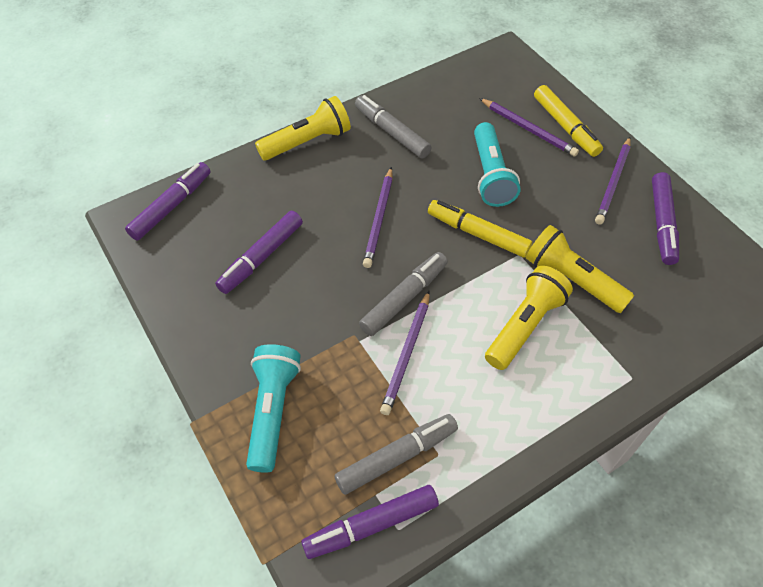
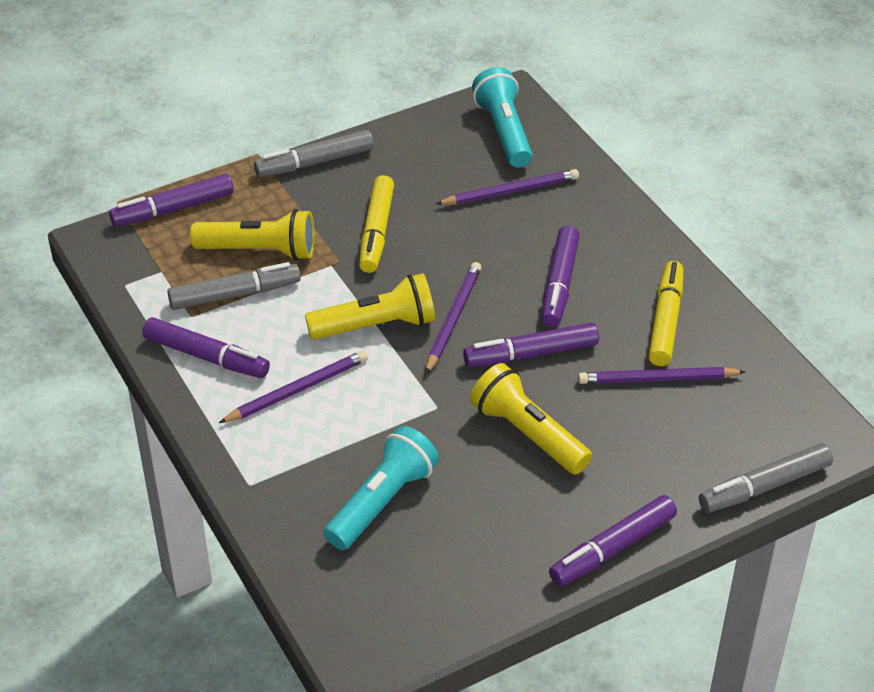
purple marker: [125,162,211,241] [215,211,303,294] [301,485,439,559] [652,172,679,265] = 4 -> [109,174,234,227] [142,317,270,378] [463,323,599,367] [542,226,580,327] [549,495,677,586] = 5

